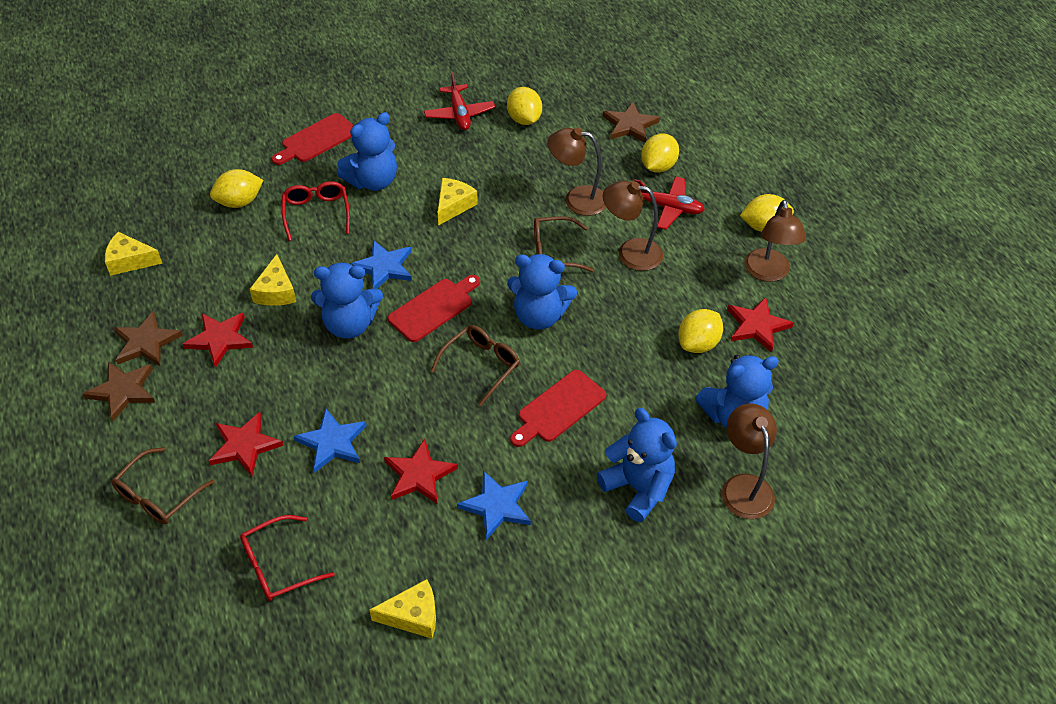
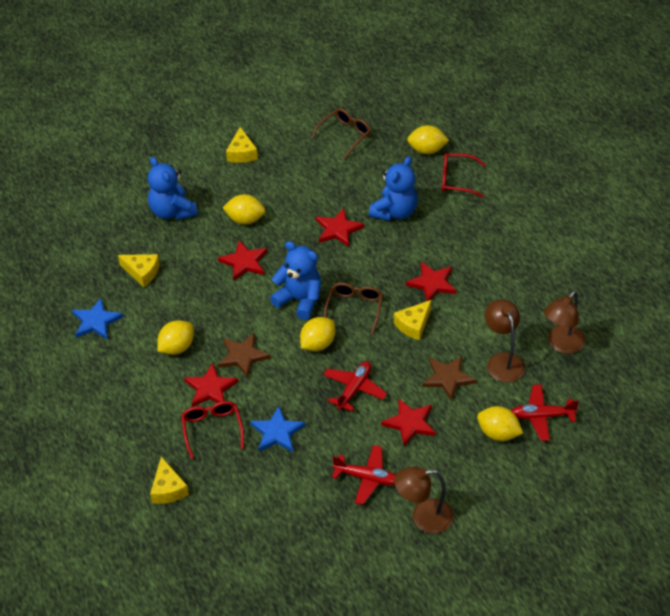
blue star: [293,409,367,473] [351,240,412,288] [457,471,531,540] = 3 -> [72,298,124,340] [250,406,306,452] = 2
blue teddy bear: [311,262,383,339] [337,112,397,191] [507,254,577,330] [597,408,677,522] [695,354,779,429] = 5 -> [148,157,198,220] [270,241,321,320] [369,156,418,221] = 3
brown glasses: [112,447,215,524] [430,325,520,406] [534,216,594,272] = 3 -> [311,108,371,159] [324,282,383,334] = 2
brown lamp: [547,128,606,216] [603,181,663,271] [722,403,777,519] [745,200,806,282] = 4 -> [394,467,454,534] [485,299,525,382] [544,291,586,354] = 3
brown star: [83,362,155,421] [114,311,183,366] [603,102,660,143] = 3 -> [218,333,271,378] [422,356,476,401] = 2
red cutting board: [272,113,353,165] [388,275,480,342] [510,370,606,447] = 3 -> none = 0
red plane: [424,72,495,130] [634,176,705,230] = 2 -> [323,361,387,412] [332,445,396,505] [511,384,579,441] = 3
red star: [183,312,253,368] [209,412,284,476] [384,439,458,505] [727,297,794,353] = 4 -> [184,363,238,407] [218,240,267,281] [316,208,364,247] [381,399,436,446] [406,262,456,301] = 5

